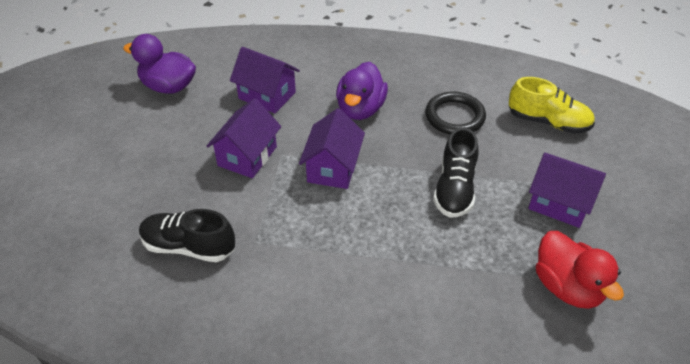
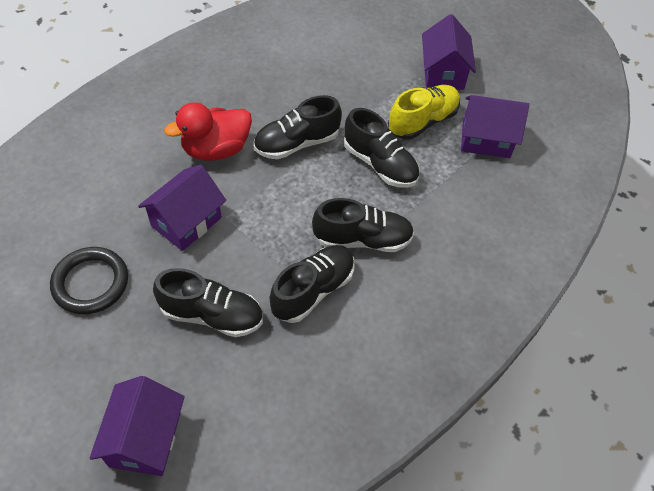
black shoe: [139,209,235,262] [433,127,479,218] = 2 -> [153,268,263,337] [254,95,342,159] [270,245,354,323] [312,198,414,252] [344,108,419,188] = 5
purple duck: [123,34,196,94] [336,62,388,120] = 2 -> none = 0

